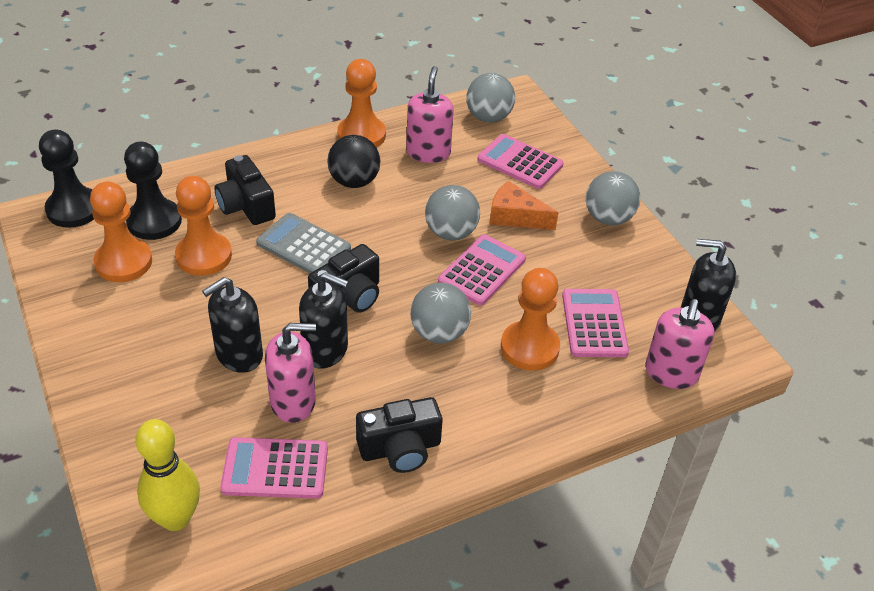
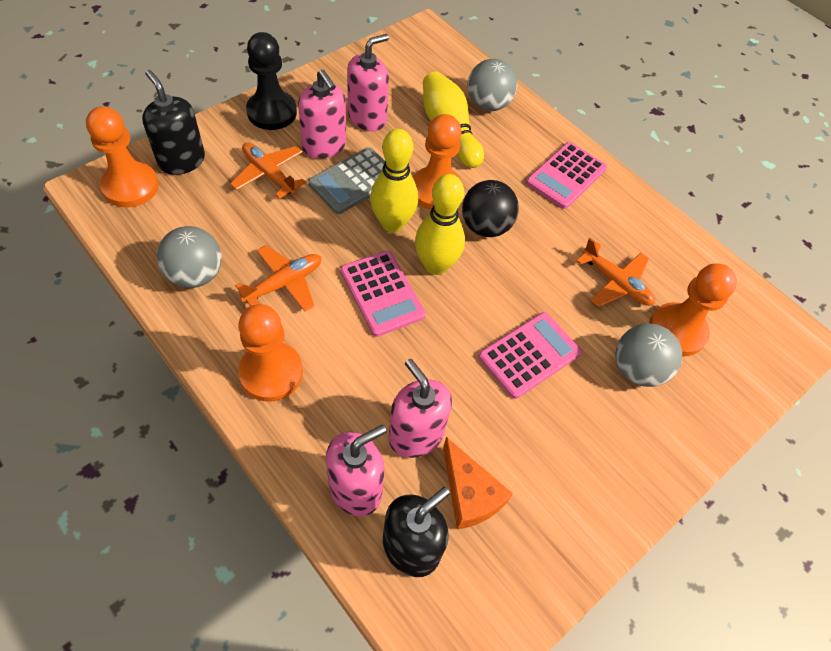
black camera: [214,155,276,225] [308,244,379,313] [356,397,442,473] = 3 -> none = 0
black pawn: [39,130,94,228] [124,142,182,240] = 2 -> [246,32,297,130] = 1
black soap dispenser: [202,277,263,373] [299,272,349,369] [681,239,736,332] = 3 -> [142,70,205,175] [383,487,450,577] = 2
grey ball: [410,283,471,344] [425,185,480,240] [467,73,515,123] [586,171,640,225] = 4 -> [157,226,222,288] [468,59,517,111] [615,323,682,387] = 3
orange plane: none = 0 -> [230,142,306,199] [235,245,321,312] [576,238,655,307] = 3
pink calculator: [220,437,328,499] [438,234,526,305] [477,134,564,189] [562,289,629,357] = 4 -> [340,250,426,337] [478,312,582,399] [526,142,607,209] = 3
pink soap dispenser: [265,323,316,423] [406,66,454,163] [645,299,714,389] = 3 -> [298,70,346,159] [326,425,387,516] [347,34,389,131] [388,358,452,458] = 4
yellow bowling pin: [135,419,200,531] = 1 -> [370,129,418,232] [415,174,465,275] [423,71,484,168] = 3

